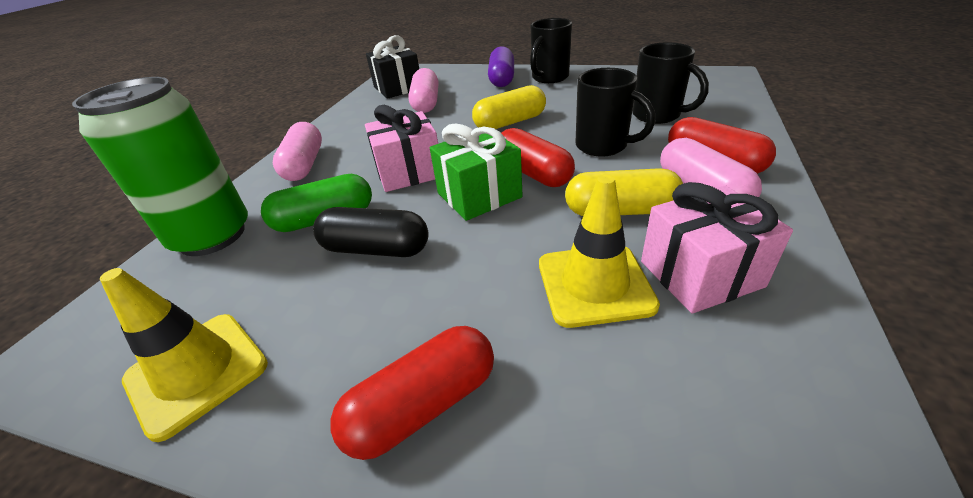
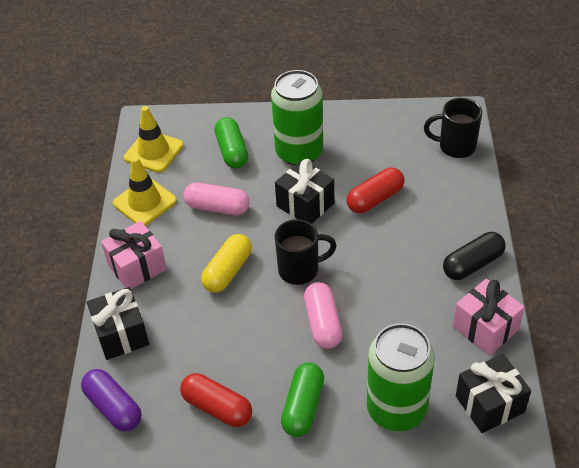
black gift: [366,35,419,99] = 1 -> [87,287,149,360] [275,159,334,224] [456,354,531,433] = 3
black mug: [530,18,572,83] [576,68,655,157] [632,42,709,124] = 3 -> [275,219,337,285] [424,98,482,158] = 2
green can: [72,77,248,256] = 1 -> [271,70,323,166] [367,323,434,431] = 2
green capsule: [261,174,372,232] = 1 -> [215,117,248,169] [281,363,324,437] = 2
green gift: [430,123,523,221] = 1 -> none = 0
pink capsule: [273,122,322,181] [408,68,438,113] [660,138,762,197] = 3 -> [183,183,250,215] [304,282,342,349] = 2
red capsule: [331,326,494,460] [502,128,575,187] [668,117,776,174] = 3 -> [180,373,252,427] [347,168,404,214] = 2
yellow capsule: [472,85,546,129] [565,168,683,216] = 2 -> [201,234,252,293] = 1

